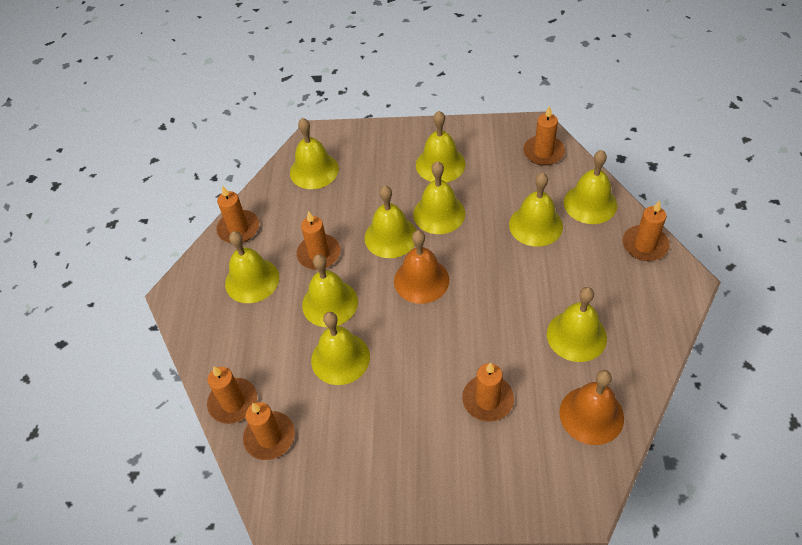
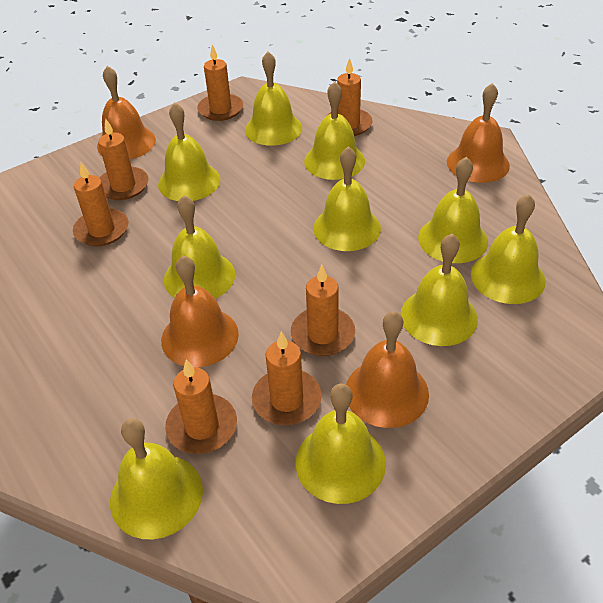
orange bell: [394,230,449,304] [559,370,624,445] = 2 -> [97,66,156,159] [161,255,239,368] [346,311,429,428] [447,83,510,183] = 4

